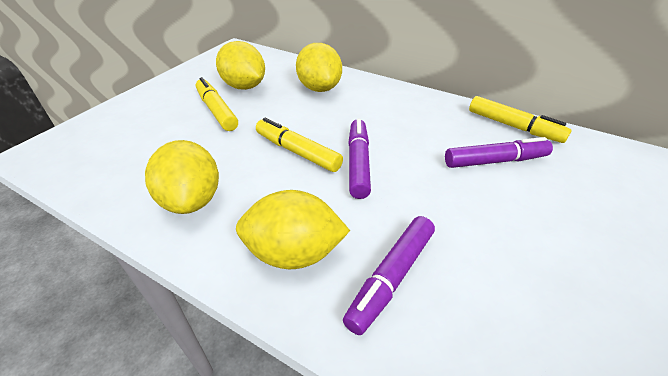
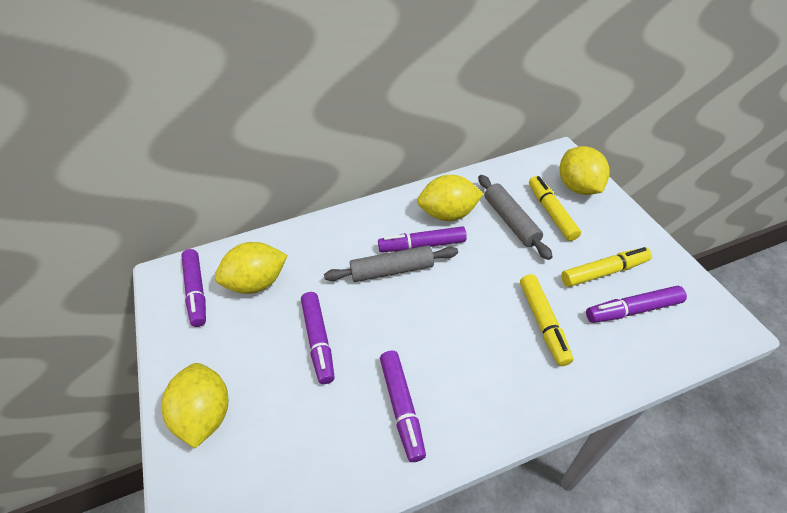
grey rolling pin: none = 0 -> [324,245,458,282] [478,175,553,260] = 2
purple marker: [343,216,435,335] [348,119,371,199] [445,137,553,168] = 3 -> [181,249,206,327] [301,292,335,384] [378,226,467,252] [380,351,426,462] [586,286,687,323] = 5

